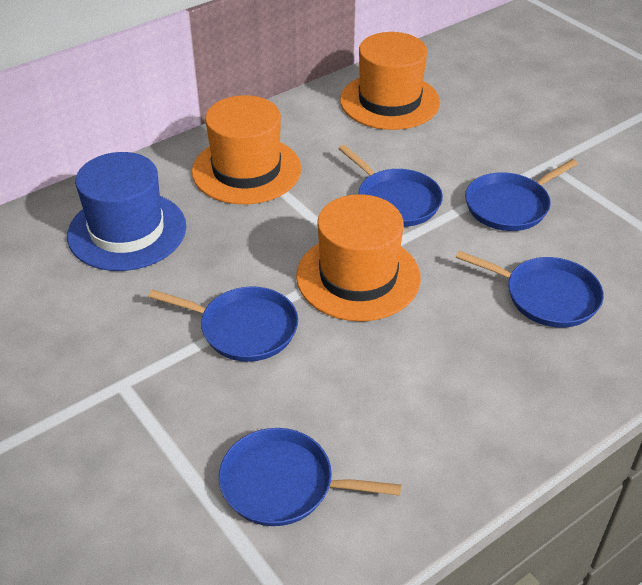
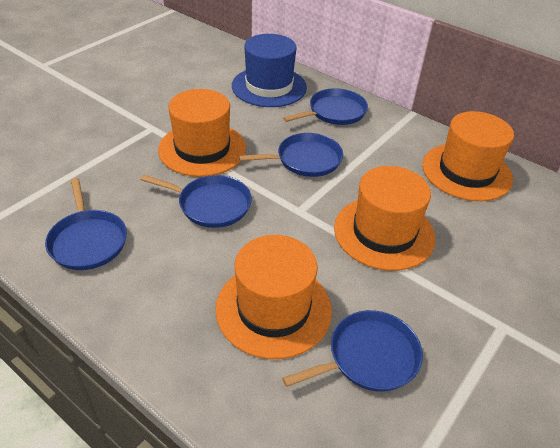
orange hat: [192,95,301,204] [296,194,421,321] [340,32,440,130] = 3 -> [158,89,246,177] [215,235,332,359] [334,166,436,271] [422,111,514,201] = 4

